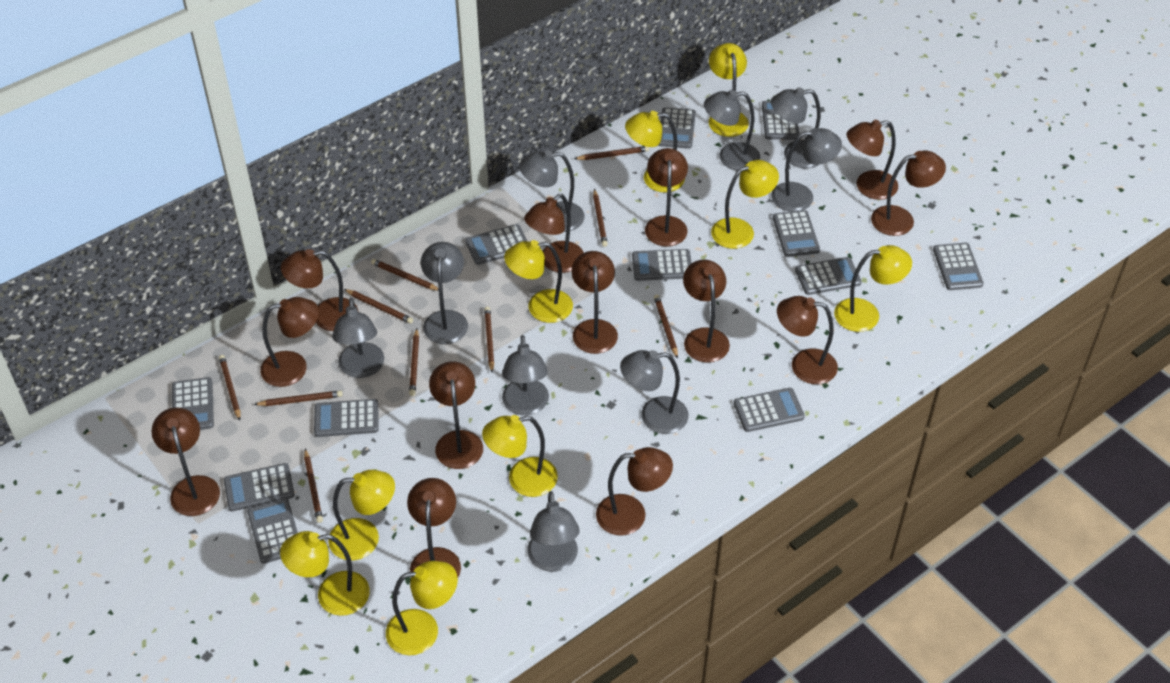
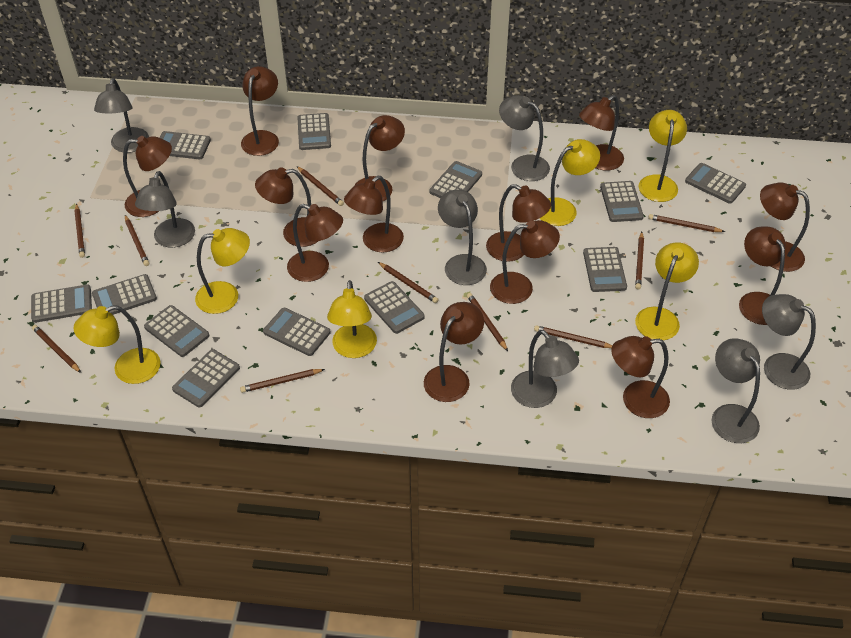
grey lamp: [332,298,384,378] [421,242,468,344] [502,335,549,415] [520,150,584,232] [527,491,579,572] [620,350,689,434] [704,90,760,171] [771,87,821,168] [771,128,842,212] = 9 -> [94,78,149,153] [135,171,195,248] [438,189,487,285] [499,95,550,181] [511,330,579,408] [712,338,760,443] [762,294,816,390] = 7
yellow lamp: [280,531,370,616] [328,470,395,561] [386,561,458,655] [482,415,558,497] [504,240,573,323] [625,111,685,192] [709,43,749,137] [711,160,779,249] [834,245,912,332] = 9 -> [73,305,161,384] [195,228,250,314] [327,280,377,358] [540,139,600,226] [635,242,699,340] [639,110,687,202] = 6

